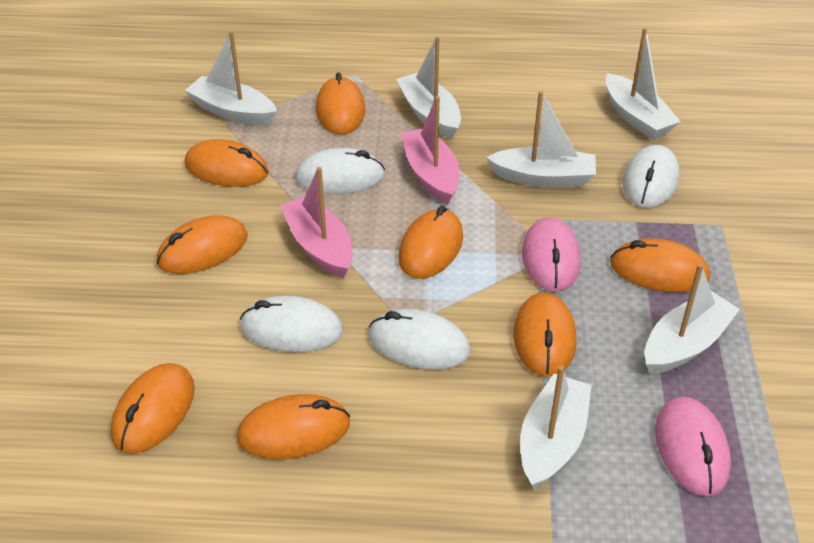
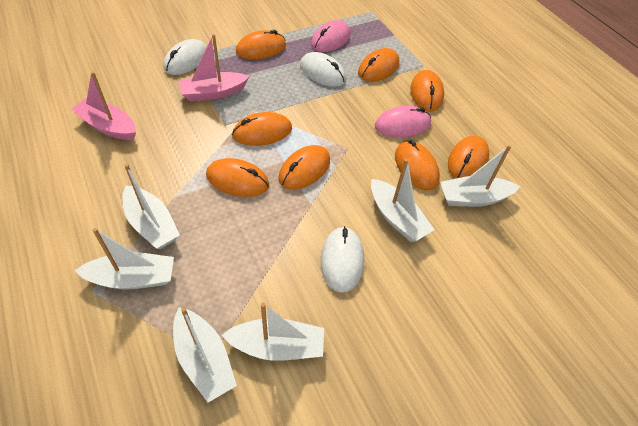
white mouse: [240,296,343,352] [295,148,385,194] [368,309,470,369] [623,145,680,208] = 4 -> [163,39,207,75] [300,52,346,87] [321,226,364,293] = 3

